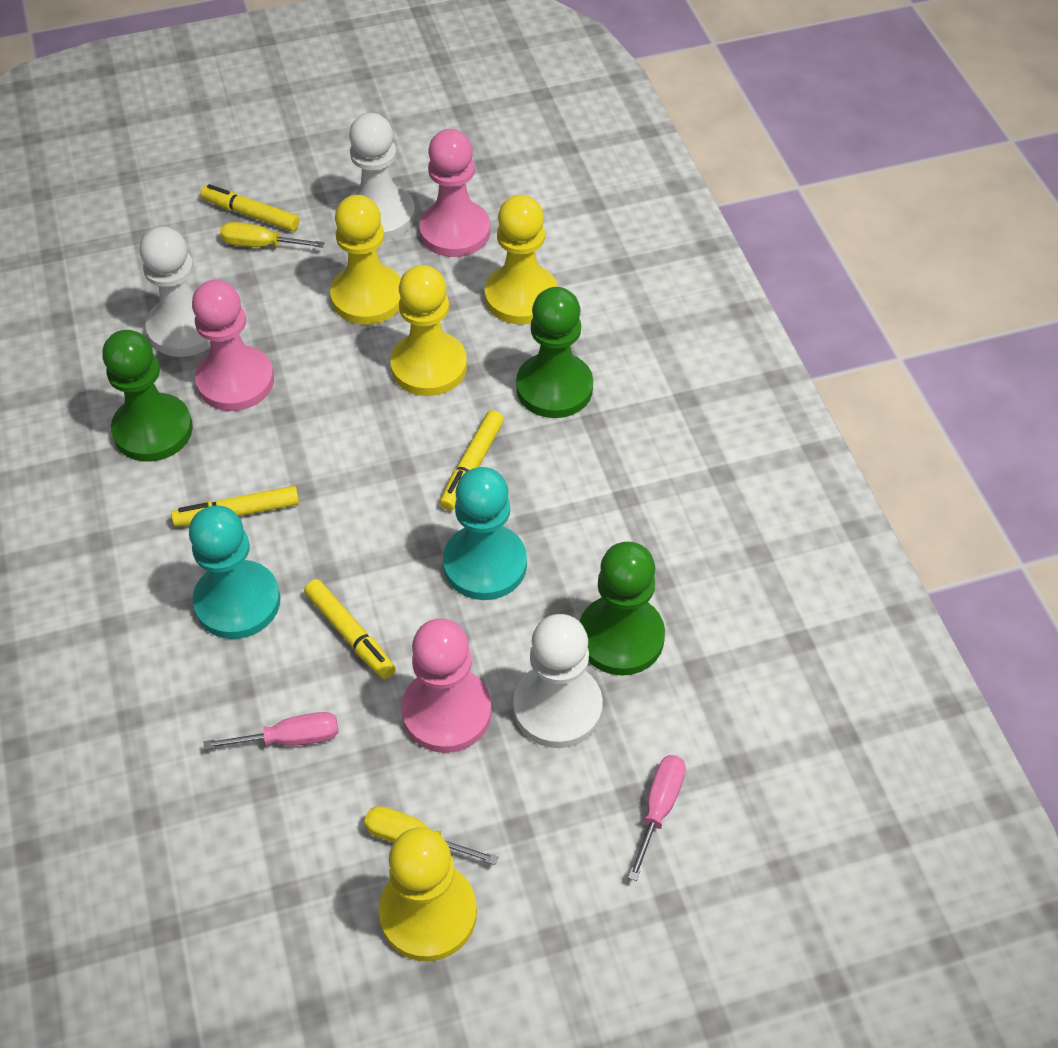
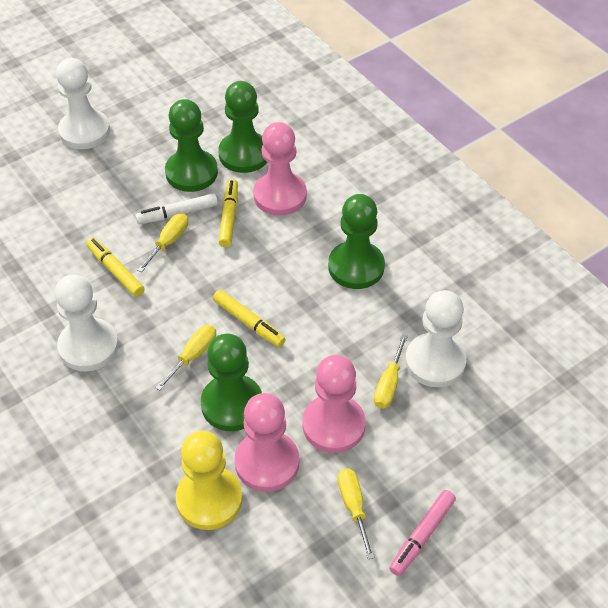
green pawn: [102,330,193,462] [516,287,593,418] [579,542,665,676] = 3 -> [165,99,218,192] [201,334,262,431] [218,81,267,173] [328,194,385,289] = 4
pink marker: none = 0 -> [389,490,456,576] = 1
pink screwdriver: [204,712,338,750] [628,755,686,881] = 2 -> none = 0
turquoise pawn: [189,505,280,639] [443,467,527,600] = 2 -> none = 0
white marker: none = 0 -> [135,193,218,224] = 1
yellow marker: [171,486,299,527] [200,184,299,231] [304,579,396,679] [440,410,504,511] = 4 -> [86,238,145,297] [213,290,286,347] [218,179,238,247] = 3
yellow pawn: [330,195,401,325] [379,827,477,961] [390,265,467,396] [485,195,558,325] = 4 -> [176,431,242,530] = 1
yellow screwdriver: [220,222,325,248] [364,806,498,865] = 2 -> [137,213,188,272] [155,325,216,391] [338,468,375,560] [374,334,408,409] = 4

